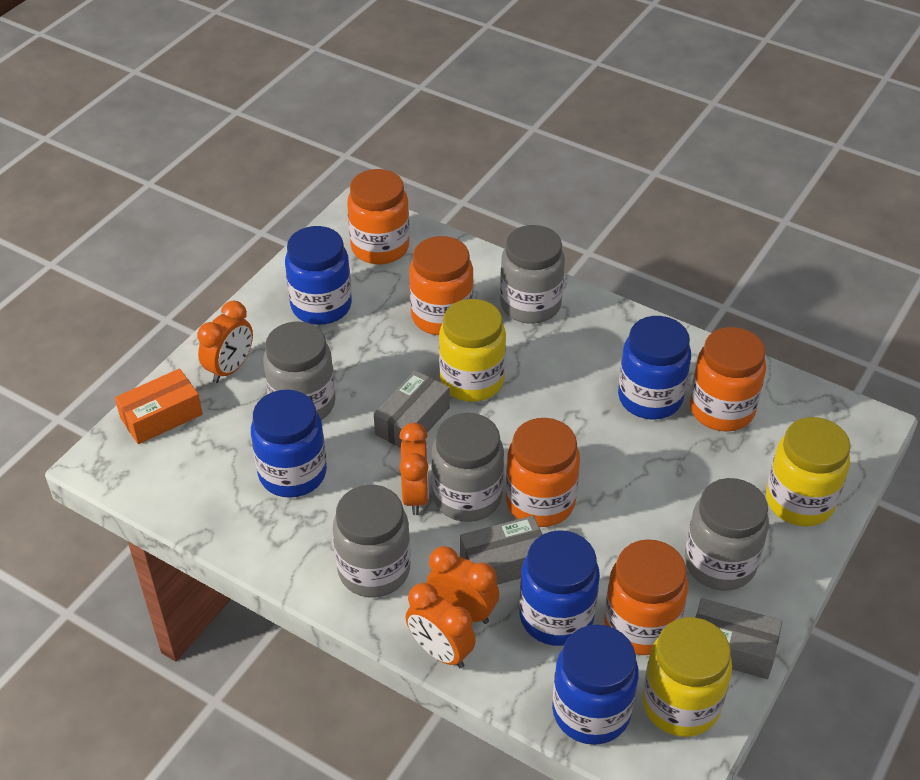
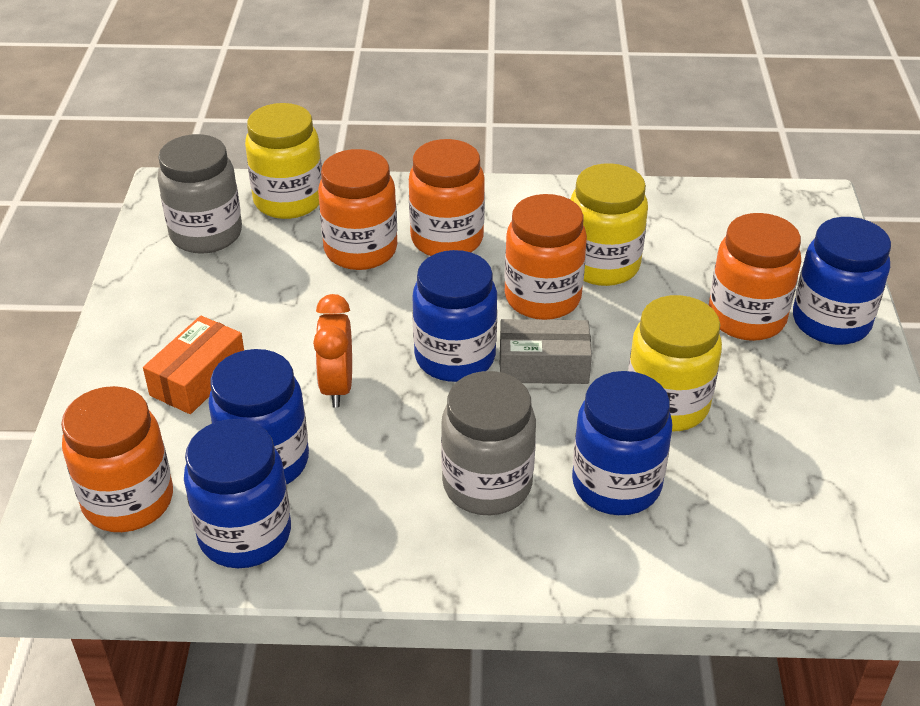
grey box: [374,370,450,448] [460,516,543,585] [695,598,782,679] = 3 -> [500,319,592,384] = 1
grey jar: [263,321,336,420] [333,485,411,597] [431,413,504,522] [500,225,565,324] [685,478,769,591] = 5 -> [158,134,242,254] [441,371,536,515] = 2
orange clock: [197,301,253,383] [399,423,429,515] [405,583,476,668] [427,546,499,624] = 4 -> [313,294,352,408] = 1

